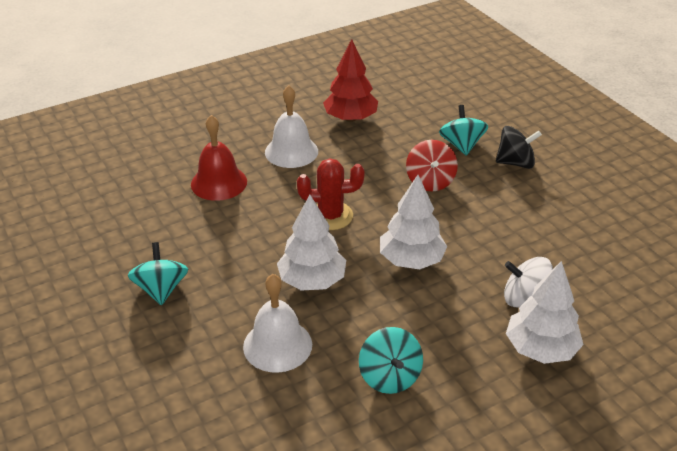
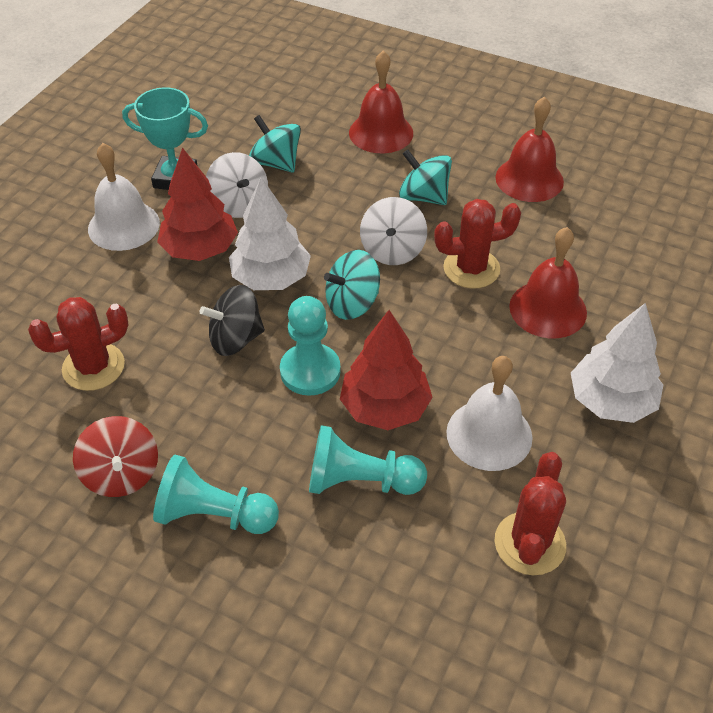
red bell: [191,115,247,201] = 1 -> [349,51,413,153] [495,96,564,202] [509,227,587,338] = 3
red cactus: [297,158,364,230] = 1 -> [28,297,129,391] [434,199,521,289] [495,452,566,575] = 3
red tree: [323,39,378,122] = 1 -> [157,147,238,261] [340,310,433,430] = 2
turquoise pawn: none = 0 -> [153,455,279,534] [280,296,341,396] [309,425,427,495] = 3
turquoise trophy: none = 0 -> [122,87,208,190] = 1
white spinning top: [504,257,553,307] = 1 -> [206,152,268,218] [360,197,427,265] = 2
white tree: [277,195,346,291] [380,175,447,269] [506,261,584,364] = 3 -> [229,177,311,290] [571,303,663,423] = 2

